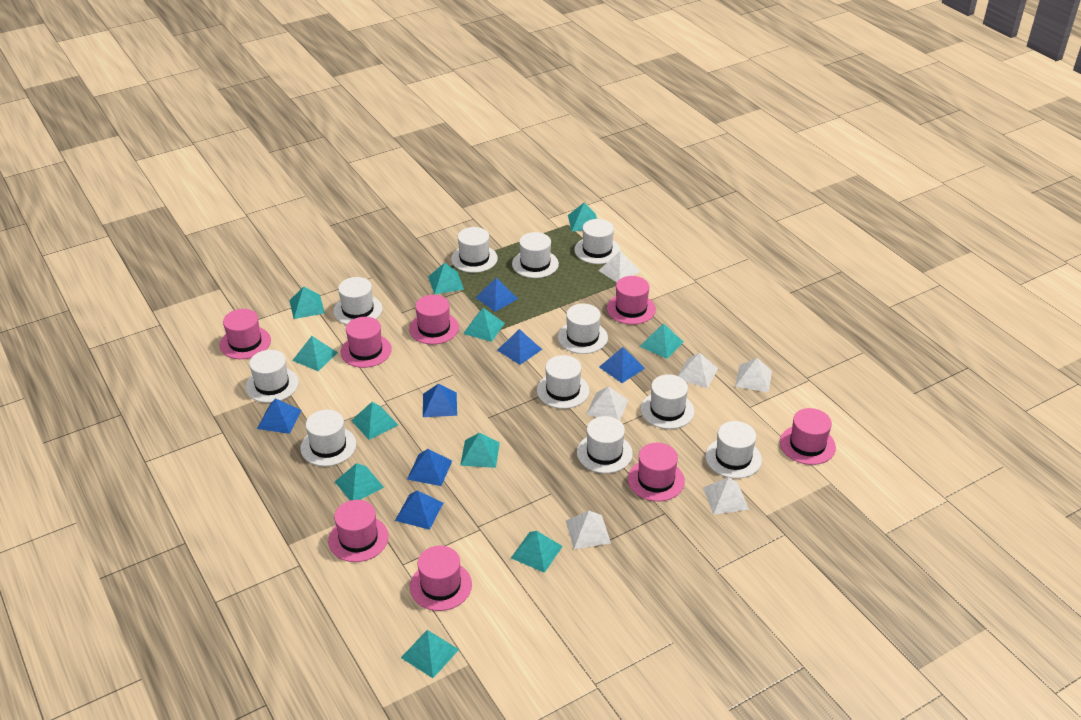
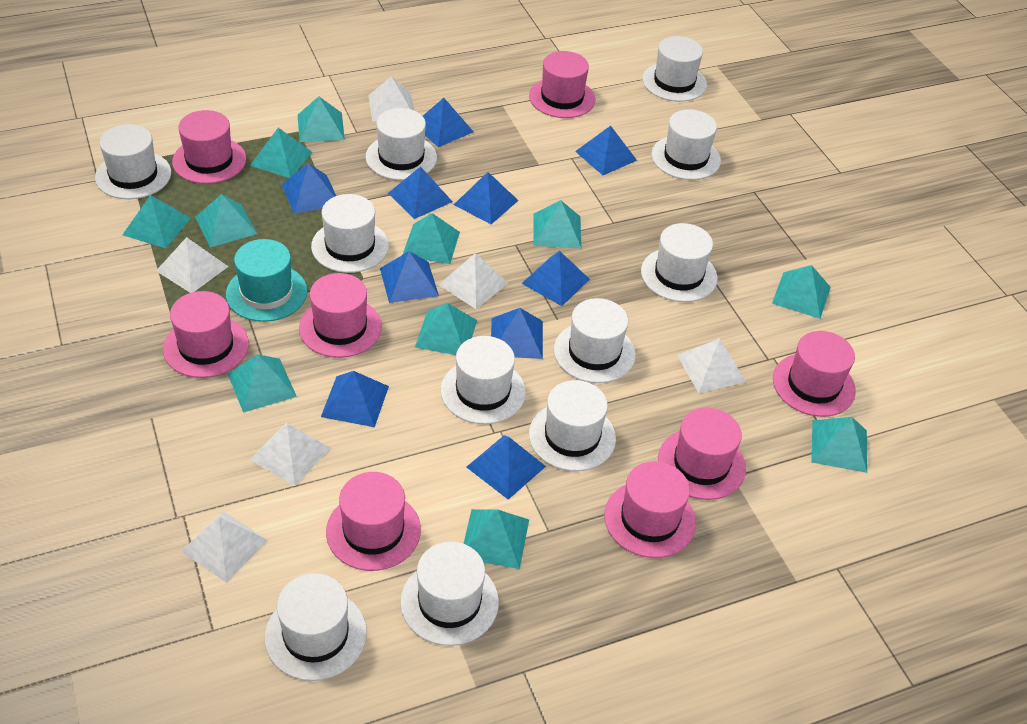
blue pyramid: [257,398,301,434] [395,490,443,530] [407,449,452,486] [423,384,457,417] [475,278,518,312] [497,329,542,365] [599,347,645,383] = 7 -> [282,163,336,214] [321,371,389,427] [380,251,439,303] [388,167,453,219] [423,98,474,147] [454,172,519,224] [466,435,546,500] [491,308,543,359] [521,251,590,306] [575,126,637,175] = 10
turquoise hat: none = 0 -> [226,239,307,322] = 1

